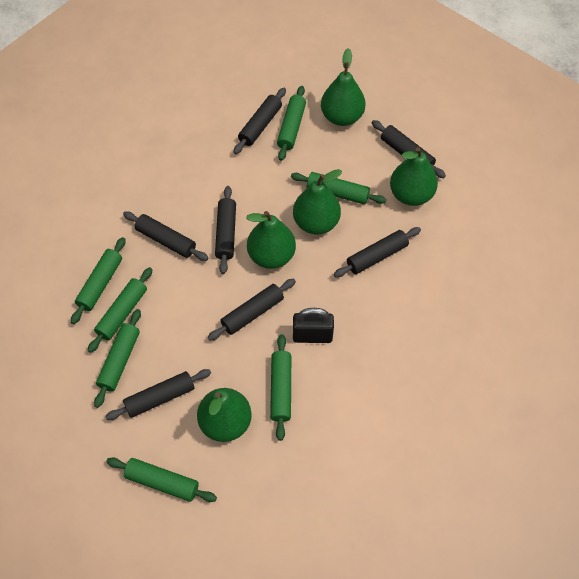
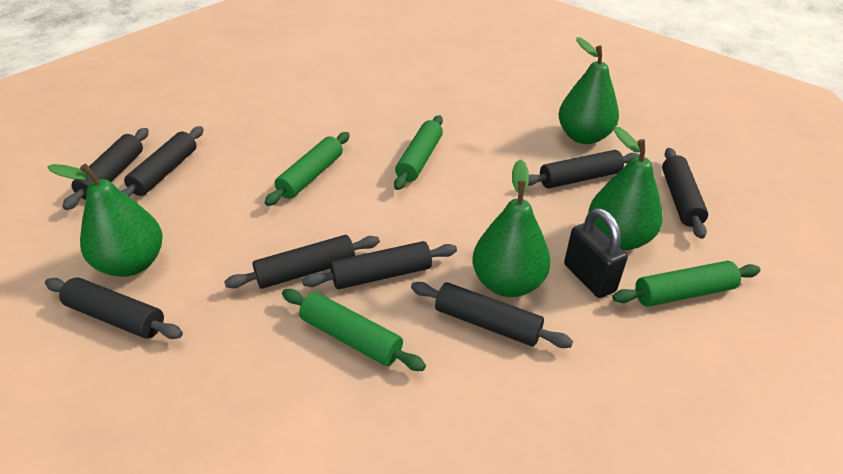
black rolling pin: [105,369,211,420] [123,211,208,261] [208,279,296,341] [215,186,236,274] [233,88,286,154] [334,227,421,277] [372,120,446,178] = 7 -> [45,277,183,339] [62,128,149,210] [121,126,204,197] [224,235,380,289] [302,241,457,290] [411,282,573,348] [528,150,640,188] [662,148,708,239] = 8
green pear: [197,388,252,442] [246,211,296,269] [293,169,342,234] [321,48,366,126] [390,147,438,206] = 5 -> [47,164,163,277] [473,159,551,297] [559,37,619,144] [588,127,663,250] = 4
green rolling pin: [71,237,126,324] [88,267,153,353] [94,309,141,408] [106,457,217,502] [270,334,291,441] [277,86,306,161] [291,172,387,204] = 7 -> [264,132,350,206] [282,289,426,371] [394,115,443,190] [612,261,760,307] = 4

